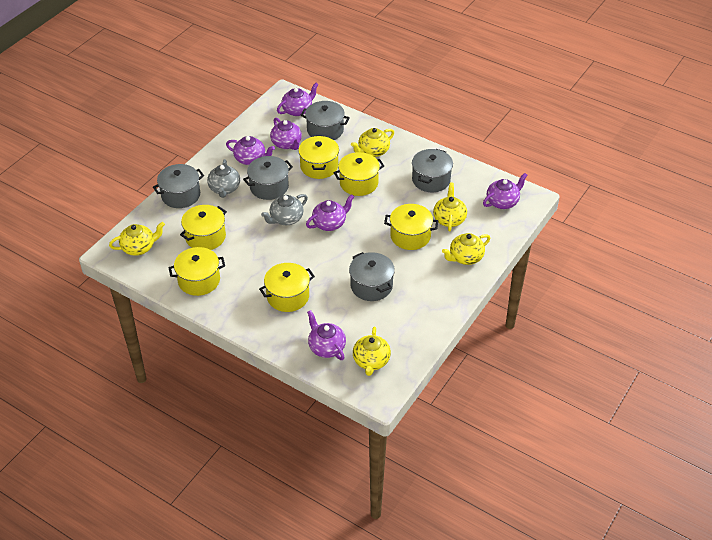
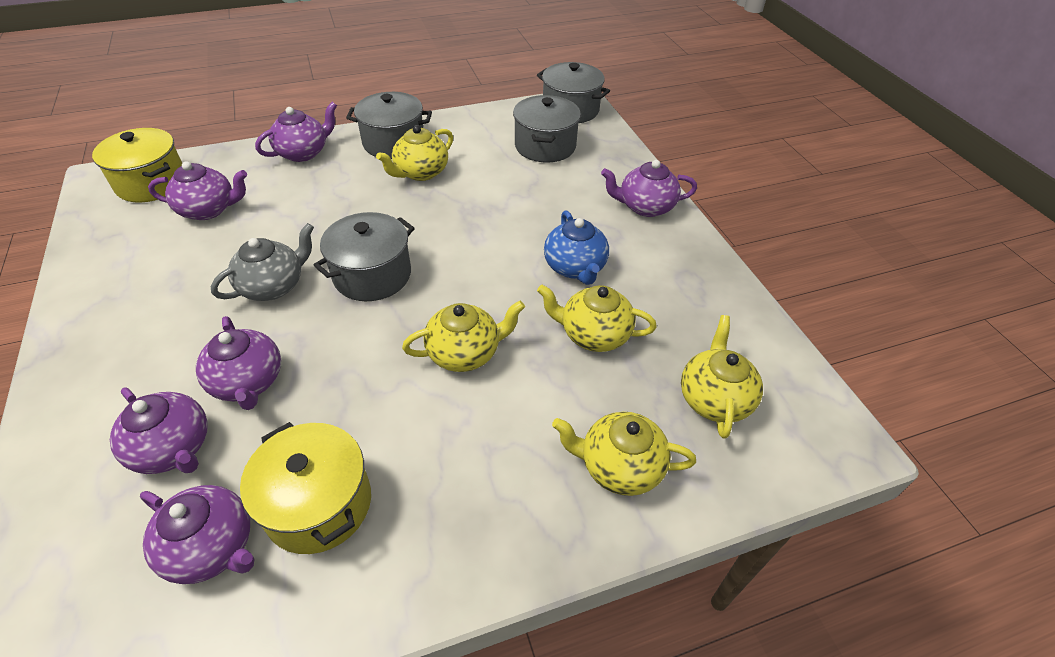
blue teapot: none = 0 -> [544,210,609,285] = 1
grey pot: [153,164,204,208] [243,156,293,200] [301,101,350,140] [349,252,395,301] [412,149,453,192] = 5 -> [314,212,415,301] [346,92,432,159] [513,95,581,163] [537,62,610,123] = 4
grey teapot: [207,159,240,198] [261,194,308,225] = 2 -> [211,223,314,301] = 1
yellow pot: [168,247,225,296] [180,205,227,250] [259,263,315,312] [298,136,339,179] [333,152,384,196] [384,204,438,250] = 6 -> [92,128,182,202] [240,422,371,554] = 2

